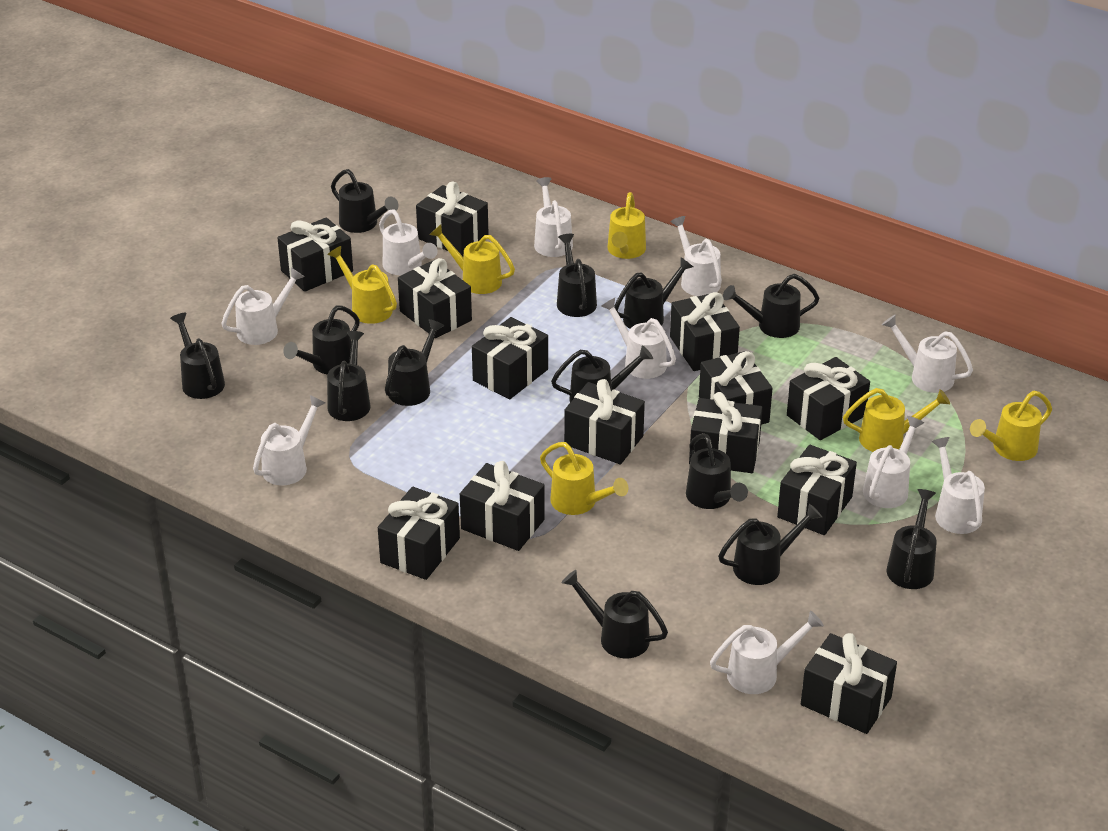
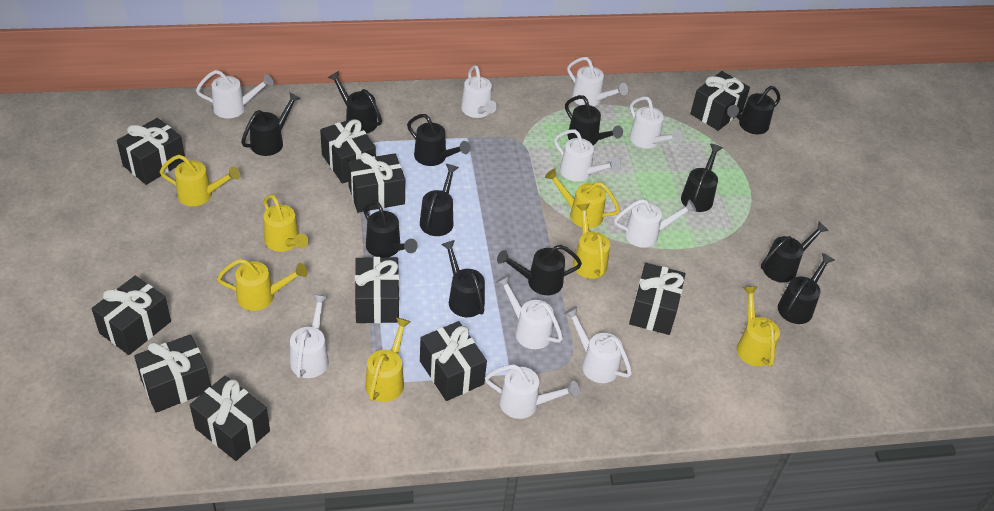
black gift: [277,217,353,292] [378,487,460,580] [398,258,472,338] [416,182,489,256] [460,461,545,551] [472,317,548,399] [564,379,645,464] [670,292,740,371] [689,392,763,473] [699,351,773,425] [777,445,857,535] [787,357,870,440] [801,633,897,734] = 13 -> [92,276,171,355] [117,118,185,185] [134,334,211,413] [190,376,270,461] [320,118,376,184] [348,152,405,213] [355,257,399,323] [420,321,487,401] [629,263,685,335] [690,71,750,131] = 10
black watering can: [170,313,225,399] [283,305,360,374] [327,331,371,421] [331,169,399,233] [385,319,444,406] [551,345,653,402] [557,234,597,317] [562,570,668,658] [614,257,693,329] [686,433,748,509] [718,504,823,585] [723,274,820,338] [886,489,937,589] = 13 -> [241,92,301,156] [328,71,382,133] [363,201,418,257] [407,114,470,166] [420,164,459,236] [441,240,485,317] [497,245,582,295] [565,95,623,145] [681,144,723,212] [727,86,780,134] [761,222,829,283] [778,253,835,324] = 12
yellow watering can: [327,246,397,324] [429,224,515,294] [540,442,628,515] [607,192,646,259] [843,388,950,452] [970,391,1052,461] = 6 -> [160,155,240,206] [217,259,308,311] [263,194,309,252] [365,317,411,402] [545,168,620,228] [573,203,610,279] [737,286,780,366] = 7

